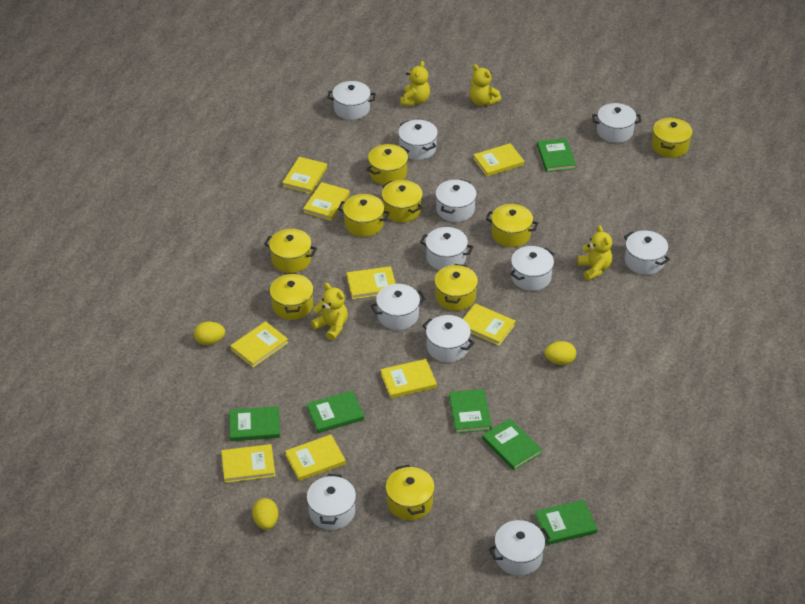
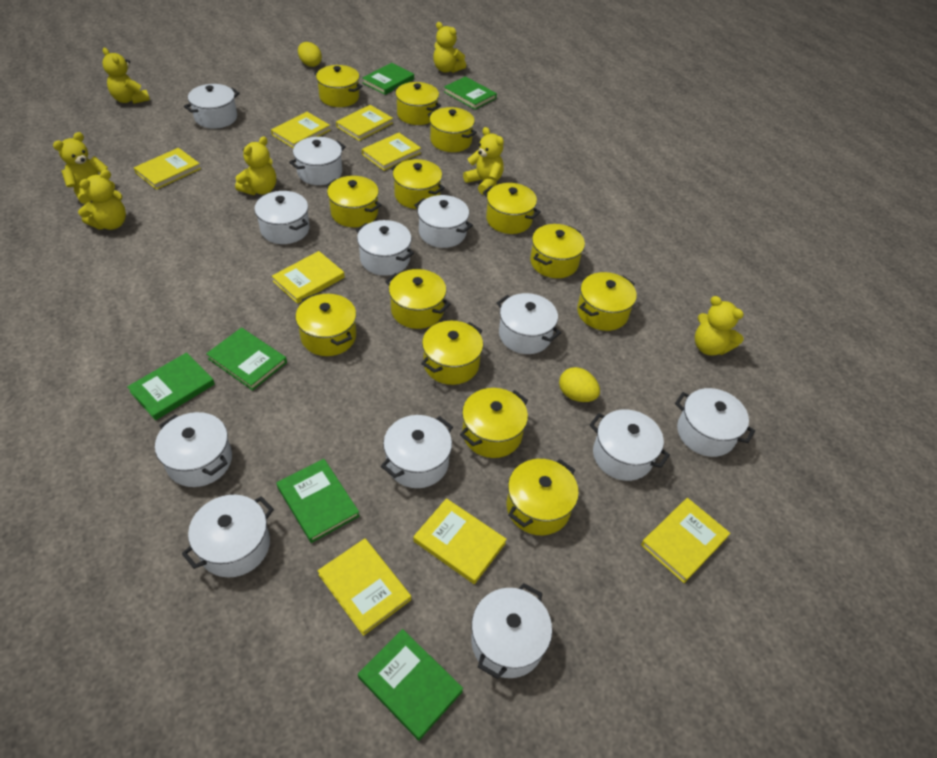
white pot: [307,474,356,530] [327,81,376,120] [370,284,425,330] [398,120,438,160] [420,227,473,270] [422,315,475,362] [435,179,477,222] [489,520,551,576] [510,246,554,291] [592,103,641,143] [624,231,670,275] = 11 -> [155,412,232,487] [182,495,274,578] [184,84,240,129] [254,191,310,244] [289,137,346,185] [356,220,414,276] [381,415,453,488] [414,195,473,248] [471,583,552,679] [497,293,561,354] [589,409,670,481] [675,388,755,457] = 12
yellow book: [221,444,275,483] [230,321,288,367] [282,157,327,194] [285,435,346,481] [303,182,350,221] [347,266,396,299] [381,359,437,398] [463,303,516,346] [473,143,524,177] = 9 -> [134,148,201,190] [271,112,330,148] [272,251,345,304] [318,538,411,636] [336,105,393,141] [362,133,421,171] [413,498,507,584] [641,498,730,583] = 8
yellow egg: [194,322,225,345] [252,498,278,530] [544,341,576,365] = 3 -> [298,42,322,67] [559,367,600,402] = 2
yellow pot: [264,229,317,273] [270,273,314,320] [338,194,390,237] [367,144,409,185] [382,180,423,222] [385,465,435,520] [434,264,478,311] [486,204,538,247] [652,117,693,158] = 9 -> [295,293,356,356] [314,65,362,107] [326,176,381,227] [385,269,451,329] [391,159,445,209] [394,82,441,125] [421,321,483,385] [428,107,477,152] [460,388,528,458] [483,183,541,234] [507,459,579,535] [530,224,585,278] [577,272,637,331] = 13
yellow teddy bear: [311,283,348,341] [400,61,430,106] [470,64,501,106] [577,225,612,281] = 4 -> [53,132,115,204] [78,170,126,230] [102,48,150,104] [235,136,276,195] [433,22,466,73] [463,127,504,195] [695,296,744,355] = 7

